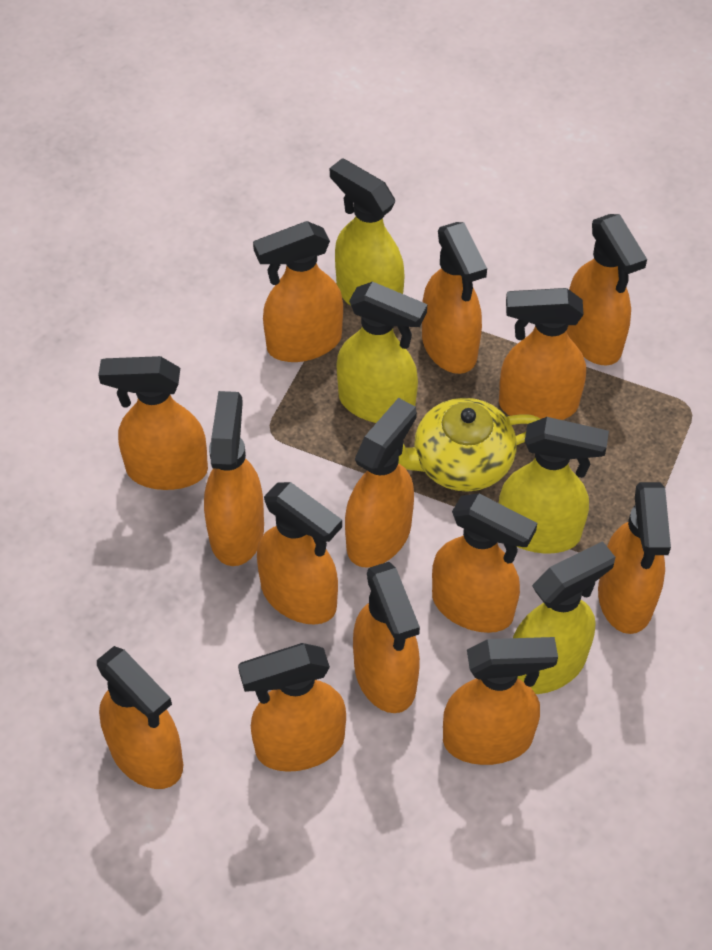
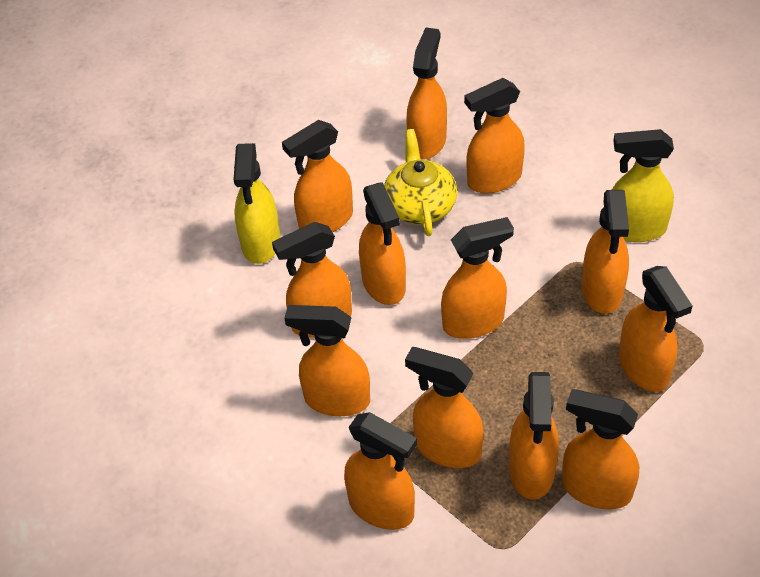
orange spray bottle: [97,646,183,789] [98,356,208,490] [204,391,264,566] [238,643,346,772] [253,221,343,362] [257,482,342,625] [345,398,417,568] [353,562,420,713] [422,222,487,374] [432,493,537,633] [443,637,558,765] [499,288,586,420] [567,214,647,366] [598,482,671,634] = 14 -> [272,222,352,337] [282,120,353,232] [284,305,370,416] [344,412,417,530] [359,182,406,305] [405,347,484,468] [406,27,447,159] [441,217,514,339] [464,78,525,194] [509,372,559,500] [562,389,639,510] [582,190,629,314] [619,266,692,392] = 13
yellow spray bottle: [330,158,404,306] [336,281,427,423] [499,417,609,554] [513,541,615,694] = 4 -> [234,143,280,264] [612,129,674,242] = 2

